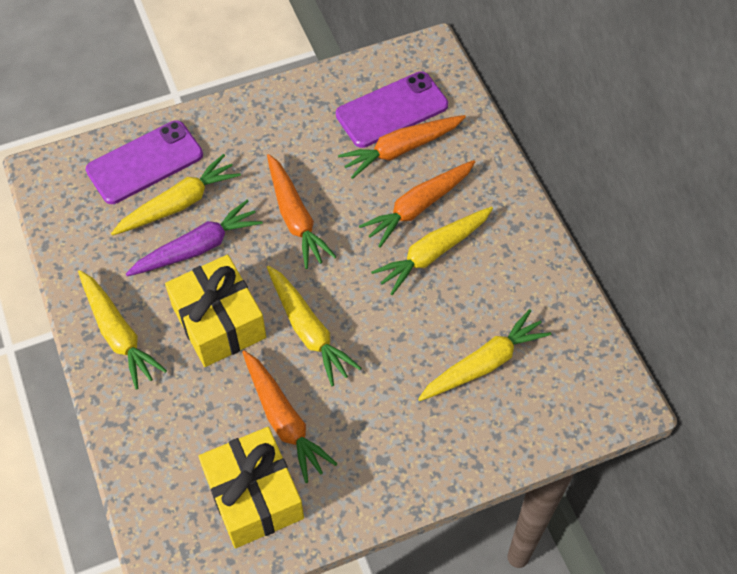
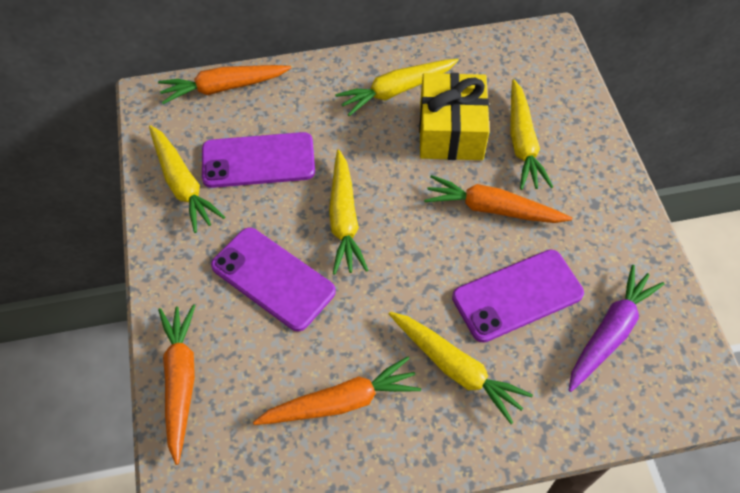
purple phone: [86,120,203,204] [336,71,448,148] = 2 -> [202,132,315,188] [211,227,336,331] [452,250,584,343] = 3
yellow gift: [165,254,266,367] [198,427,304,548] = 2 -> [419,73,490,160] = 1

